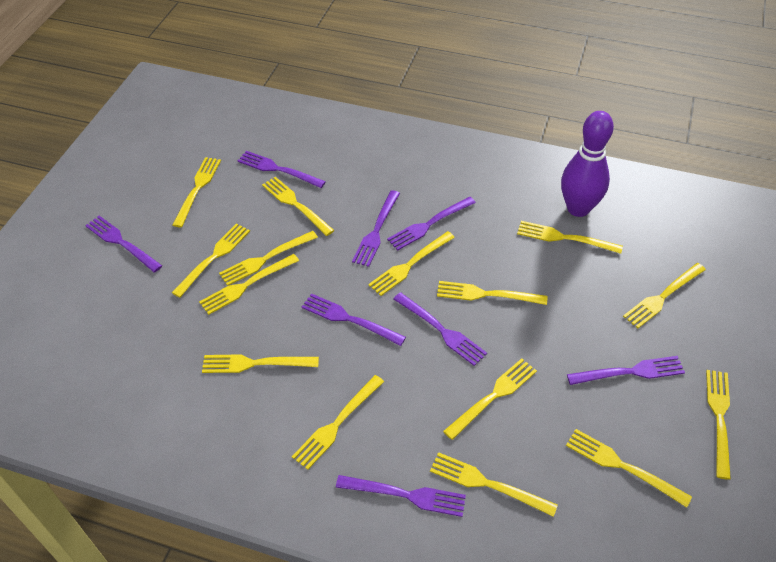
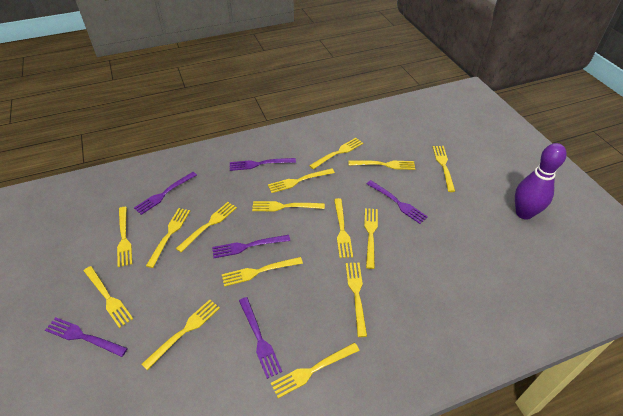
purple fork: [85,216,162,272] [237,151,326,188] [302,293,406,346] [336,475,466,517] [352,190,400,267] [387,197,476,250] [393,292,487,366] [567,356,685,385] = 8 -> [45,317,128,357] [134,172,197,215] [212,235,290,258] [230,158,296,171] [239,297,282,379] [367,180,428,224] = 6

